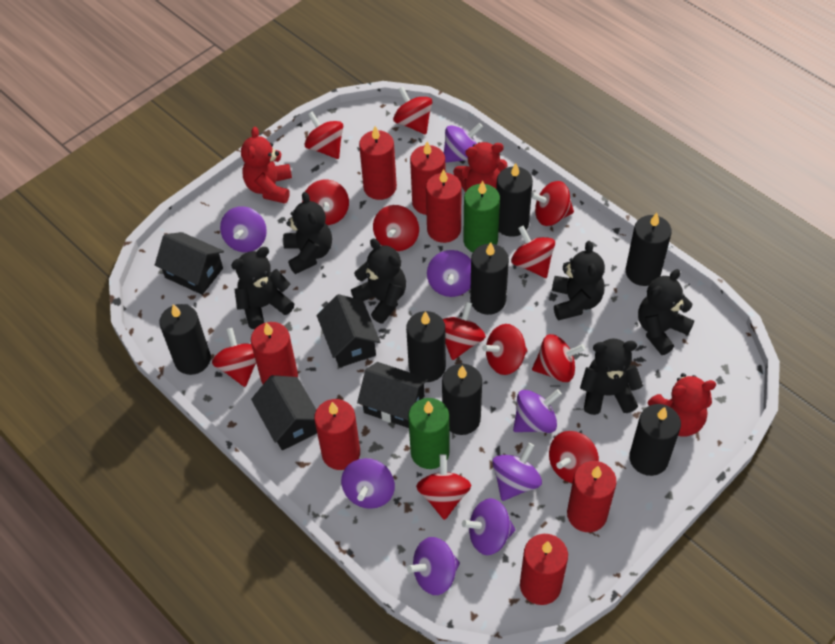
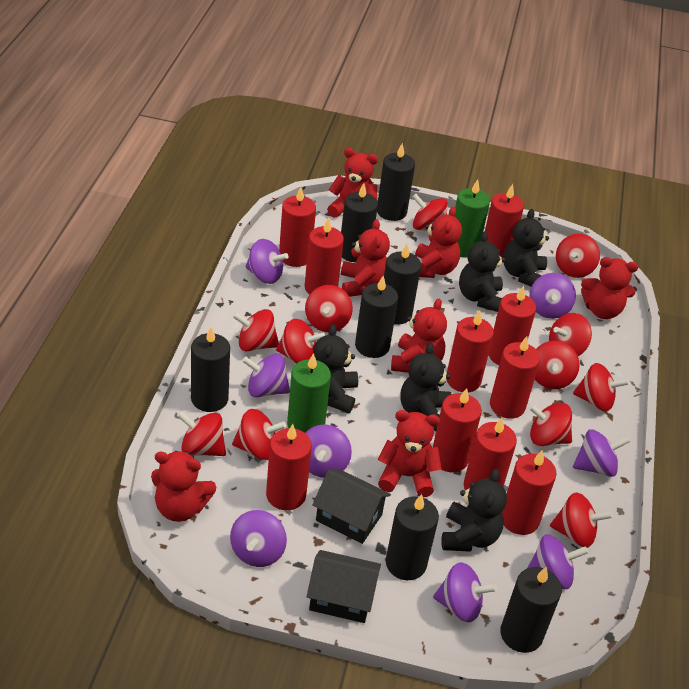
black house: [155,232,224,295] [251,375,317,450] [316,294,380,367] [357,362,429,428] = 4 -> [307,550,381,623] [312,469,391,544] = 2
black teddy bear: [231,247,294,329] [283,192,332,274] [351,238,406,323] [552,241,605,320] [580,338,643,415] [638,269,694,355] = 6 -> [313,324,358,413] [400,343,451,431] [442,469,507,552] [459,231,505,312] [503,209,549,287] = 5
red candle: [251,322,298,384] [314,399,360,470] [359,126,397,200] [410,141,445,215] [426,169,462,243] [520,534,568,605] [567,461,617,532] = 7 -> [266,424,312,510] [279,187,316,267] [305,217,344,295] [433,388,482,472] [447,311,494,393] [464,418,517,490] [485,184,524,258] [489,286,536,365] [490,336,540,419] [502,450,557,535] = 10
red teddy bear: [241,127,292,204] [453,142,508,192] [647,373,716,437] = 3 -> [151,451,216,522] [327,148,378,218] [341,219,390,297] [378,410,442,497] [391,299,447,373] [415,206,462,278] [581,257,638,319] = 7

